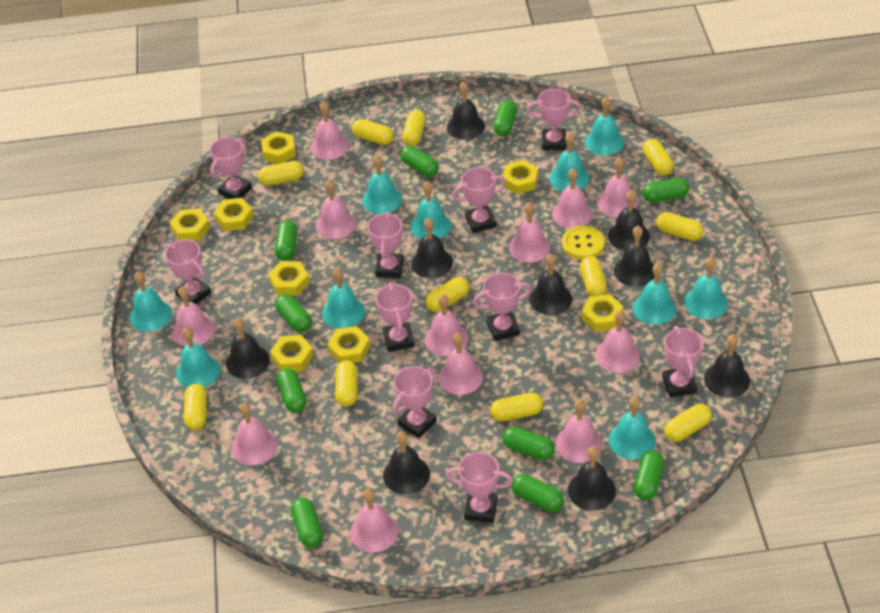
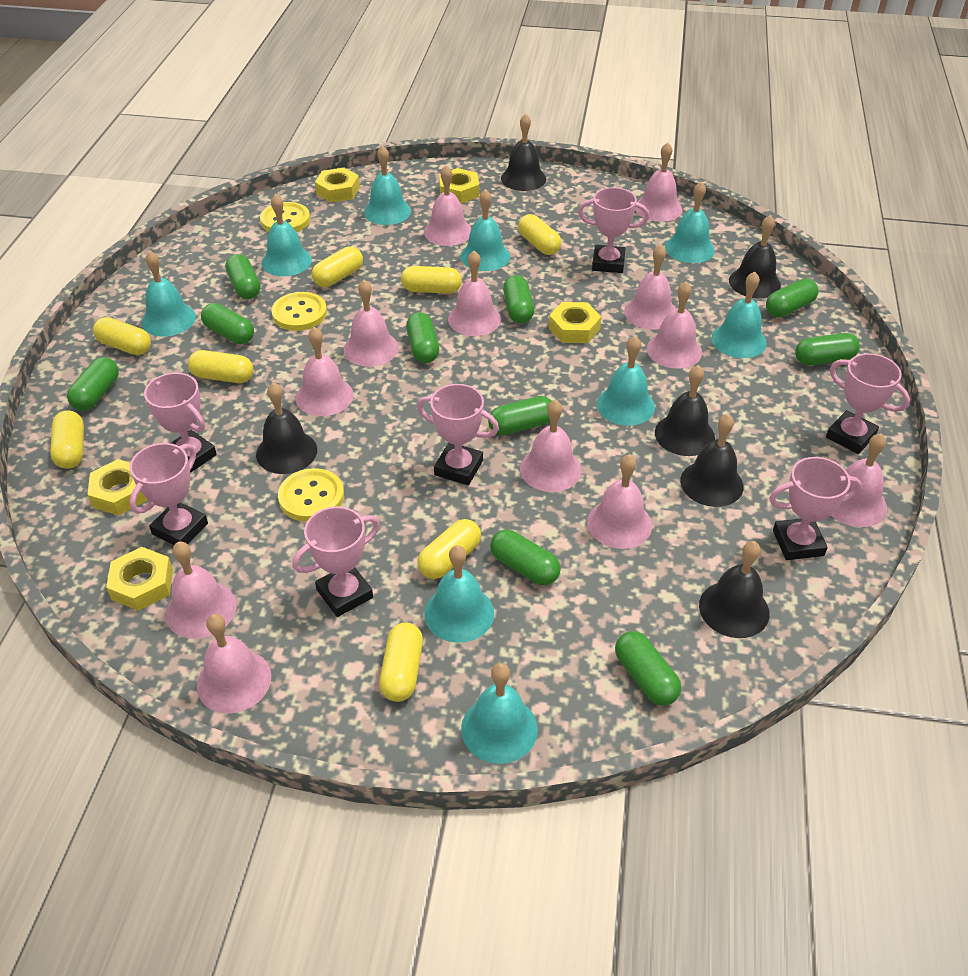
black bell: [226,318,270,379] [383,431,430,494] [411,218,453,278] [447,81,485,140] [529,254,572,315] [568,447,616,511] [608,190,650,251] [614,226,655,287] [704,335,750,398] = 9 -> [256,382,317,474] [501,114,546,191] [655,365,715,456] [680,414,744,507] [699,541,769,638] [729,215,781,299] = 6
pink trophy: [165,239,211,304] [210,137,252,199] [368,212,404,278] [376,282,414,352] [392,366,437,438] [446,452,513,523] [452,167,506,233] [473,273,531,341] [527,88,581,151] [662,326,703,398] = 10 -> [129,443,208,545] [144,373,217,473] [292,506,380,617] [417,384,499,485] [578,187,649,273] [769,457,862,560] [826,353,910,454] = 7
turquoise bell: [130,271,172,332] [176,328,220,388] [322,268,365,329] [362,155,402,214] [411,181,451,239] [549,133,589,191] [585,97,624,156] [608,396,656,460] [633,263,676,325] [684,257,728,319] = 10 -> [142,251,196,336] [261,194,312,276] [364,145,411,225] [425,545,494,643] [461,189,510,271] [461,663,538,764] [597,336,655,426] [665,182,715,263] [711,271,767,358] = 9
yellow button: [562,225,605,260] = 1 -> [260,202,310,232] [271,292,327,331] [278,468,344,522] = 3
yellow capsule: [184,384,207,430] [258,161,304,186] [335,361,358,407] [352,119,394,145] [402,110,426,146] [425,277,470,312] [490,393,543,421] [580,256,607,296] [643,139,674,175] [656,212,703,241] [664,404,712,442] = 11 -> [50,410,84,469] [93,317,151,355] [188,350,253,383] [312,246,363,287] [379,622,423,702] [401,266,462,294] [417,519,481,579] [518,214,561,255] = 8
yellow nut: [170,209,210,241] [214,198,254,231] [261,131,296,164] [269,261,310,296] [270,335,314,371] [327,326,370,363] [502,160,538,194] [582,294,623,332] = 8 -> [87,459,147,515] [106,547,173,611] [315,168,360,202] [439,168,479,203] [549,302,602,343] = 5

